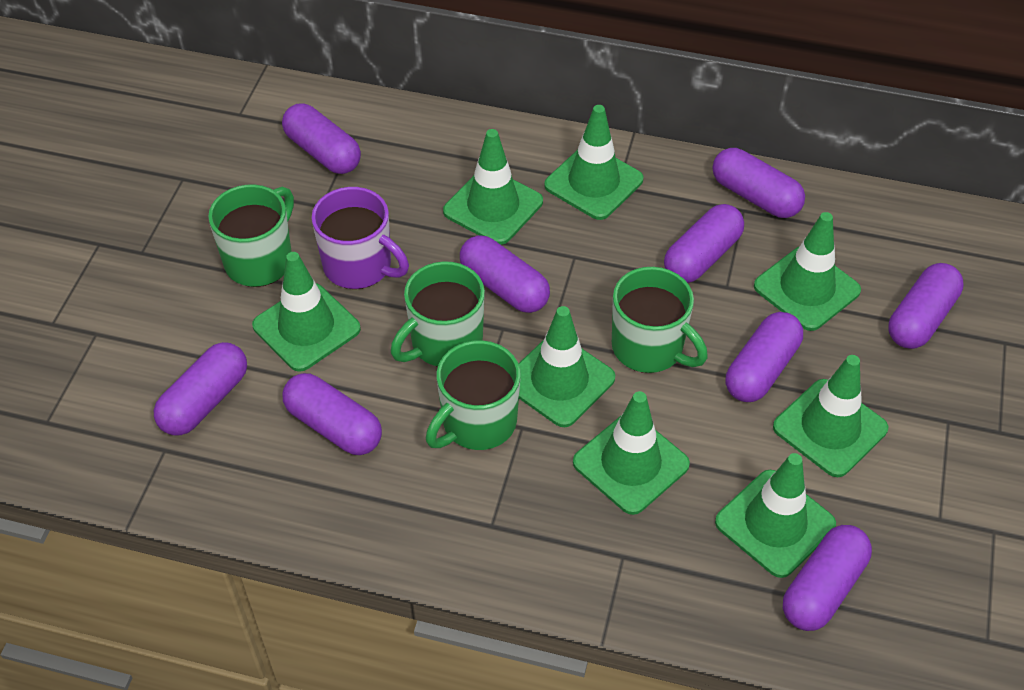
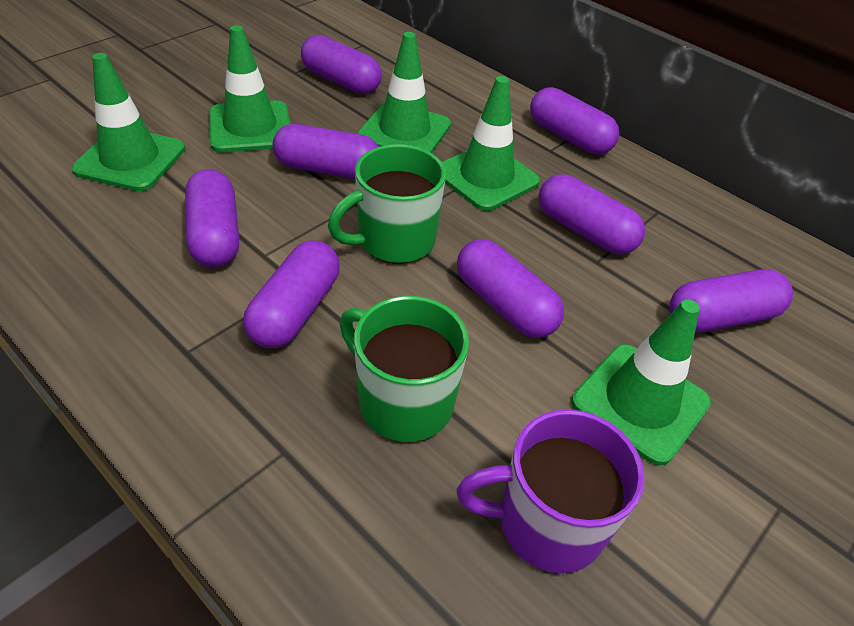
green mug: [208,184,294,287] [391,261,485,367] [426,340,521,450] [612,267,708,373] = 4 -> [328,144,446,264] [339,296,469,442] = 2
green traffic cone: [252,252,361,372] [443,129,543,245] [518,306,615,427] [544,105,643,220] [573,391,690,515] [715,453,836,578] [754,212,861,331] [773,355,888,477] = 8 -> [72,53,185,191] [209,25,290,152] [357,32,451,153] [442,76,540,211] [572,300,711,466] = 5
purple capsule: [153,342,247,435] [282,103,361,174] [282,373,382,455] [460,235,550,313] [664,204,744,283] [712,148,805,218] [726,312,803,402] [783,525,872,631] [888,263,964,349] = 9 -> [185,169,239,267] [243,240,340,348] [273,124,379,179] [301,35,382,94] [457,239,564,338] [530,87,619,154] [539,174,645,255] [669,269,793,333] = 8

